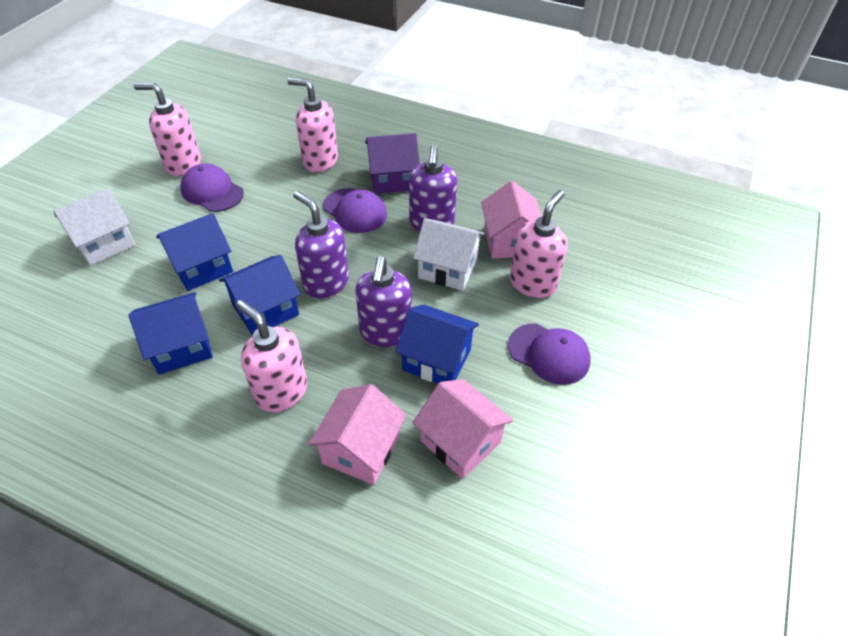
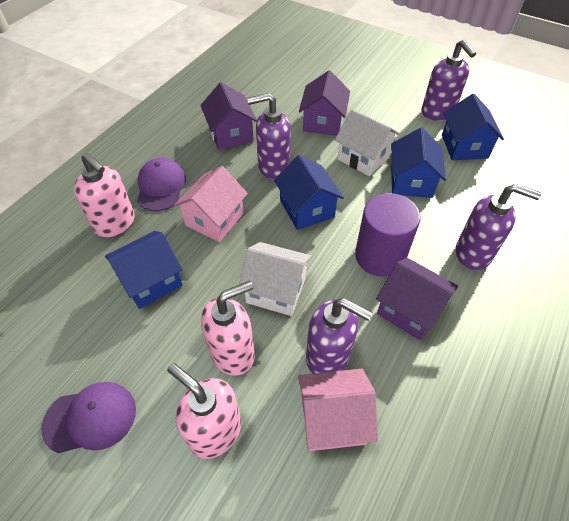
pink house: [308,384,407,485] [413,379,513,479] [481,181,542,259] = 3 -> [174,166,248,242] [298,368,378,451] = 2
pink soap dispenser: [133,83,201,176] [236,300,307,413] [287,78,338,172] [510,190,567,298] = 4 -> [74,153,135,237] [167,363,241,459] [201,281,255,376] = 3
purple cap: [180,164,244,212] [323,188,387,233] [508,323,591,385] = 3 -> [41,382,136,453] [137,158,186,211] = 2
purple cylinder: none = 0 -> [355,193,420,277] = 1
purple house: [365,133,420,194] = 1 -> [200,82,257,150] [299,70,350,136] [376,258,458,340] = 3
purple soap dispenser: [293,191,349,298] [355,256,412,347] [409,144,457,232] = 3 -> [247,93,291,180] [306,298,372,373] [422,40,476,121] [456,184,542,270] = 4

